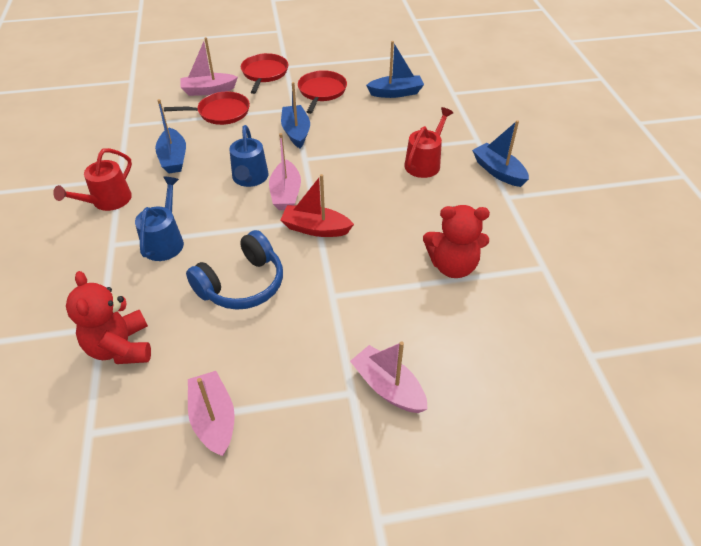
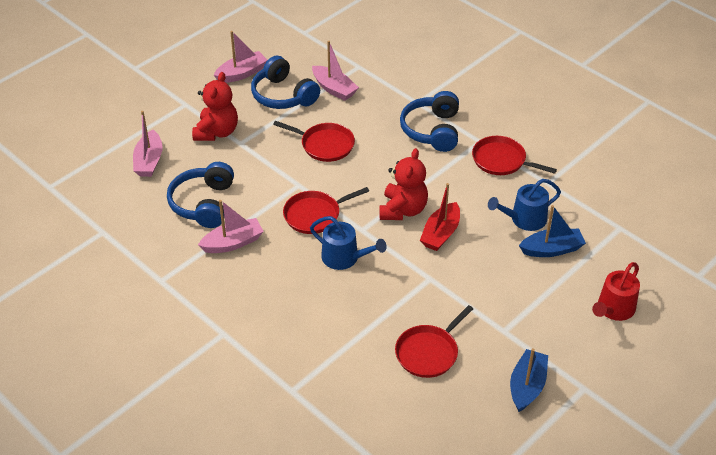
blue boat: [155,99,186,173] [281,82,310,148] [366,41,424,98] [472,120,529,187] = 4 -> [510,348,548,412] [519,205,586,257] = 2
blue headphones: [186,230,283,310] = 1 -> [167,162,234,228] [251,56,320,109] [400,91,459,152] = 3
red pan: [164,92,250,125] [241,53,288,94] [298,70,347,114] = 3 -> [273,121,355,162] [283,187,369,234] [395,305,473,378] [472,136,557,175] = 4
red watering can: [53,148,132,211] [404,107,453,178] = 2 -> [592,262,640,321] = 1

